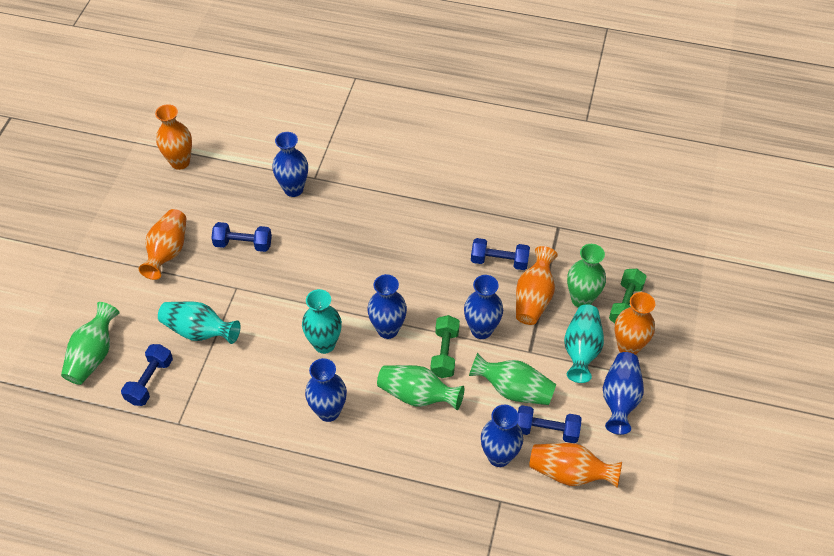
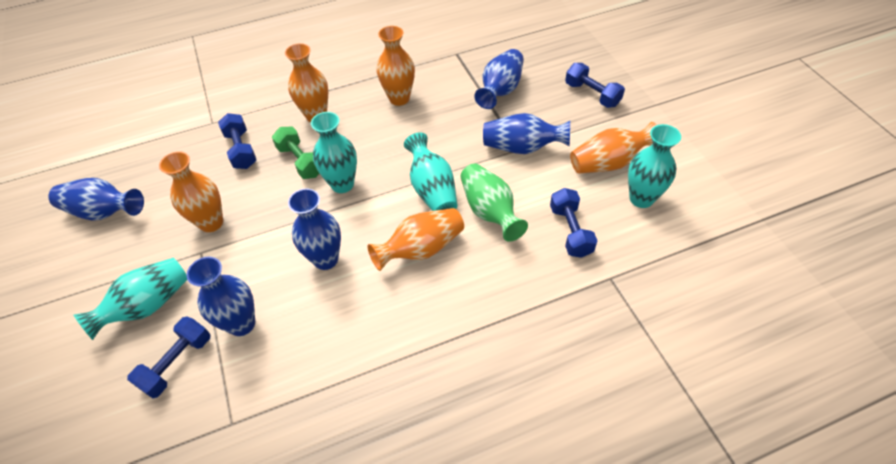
blue vase: [272,132,308,197] [305,358,347,422] [367,274,407,339] [464,275,503,339] [481,405,523,467] [603,352,644,435] = 6 -> [49,178,144,221] [187,257,255,336] [288,188,341,270] [474,49,524,109] [483,113,570,154] = 5
green dumbbell: [430,315,460,378] [609,269,647,323] = 2 -> [272,126,320,179] = 1
green vase: [61,302,120,385] [377,365,464,410] [469,353,556,405] [567,244,606,308] = 4 -> [461,164,528,242] = 1
turquoise vase: [158,302,241,344] [302,289,342,354] [564,304,604,383] = 3 -> [73,258,187,340] [311,112,357,193] [404,132,457,211] [628,124,681,208] = 4

